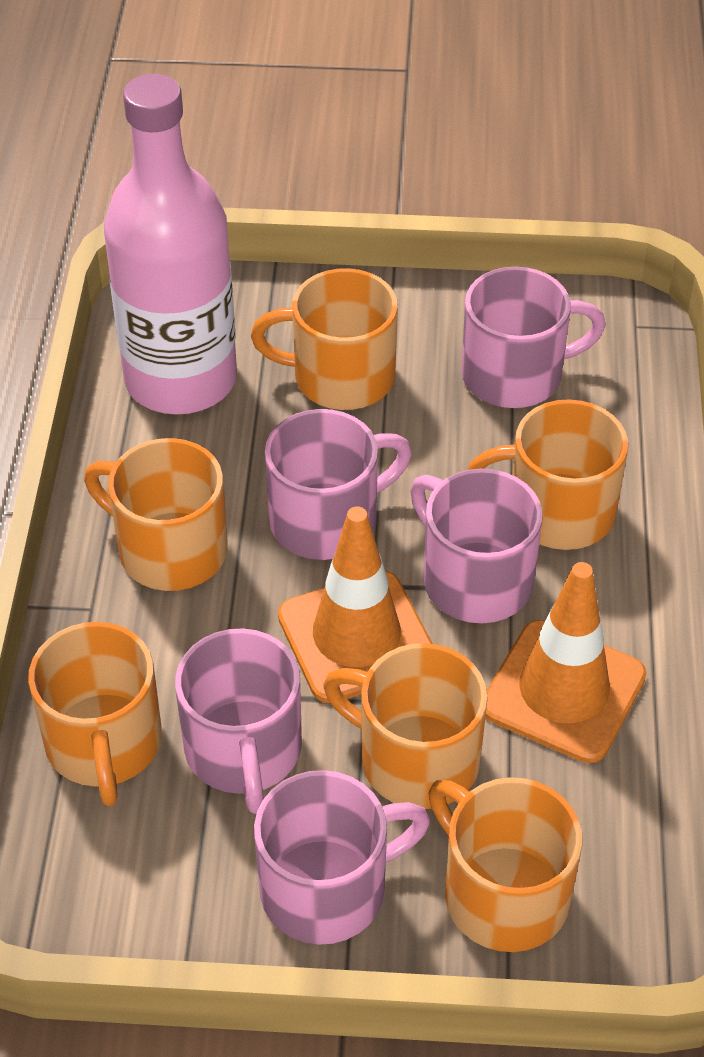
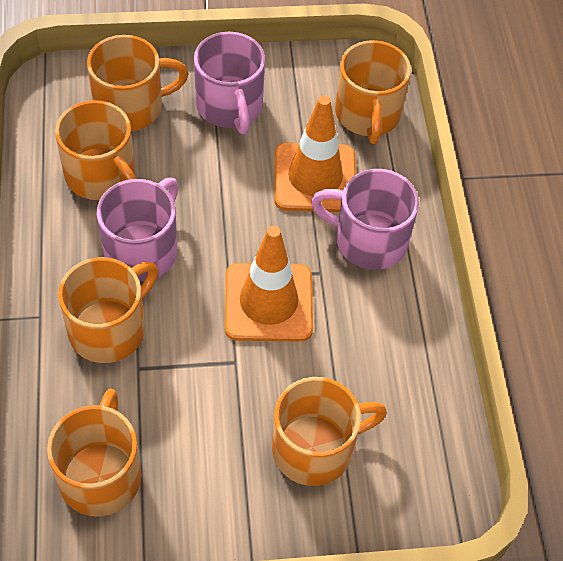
pink bottle: [104,74,237,414] = 1 -> none = 0
pink mug: [175,628,302,814] [254,770,430,945] [265,409,412,560] [410,468,543,623] [461,267,606,408] = 5 -> [97,178,178,282] [194,32,265,134] [311,169,419,270] = 3

